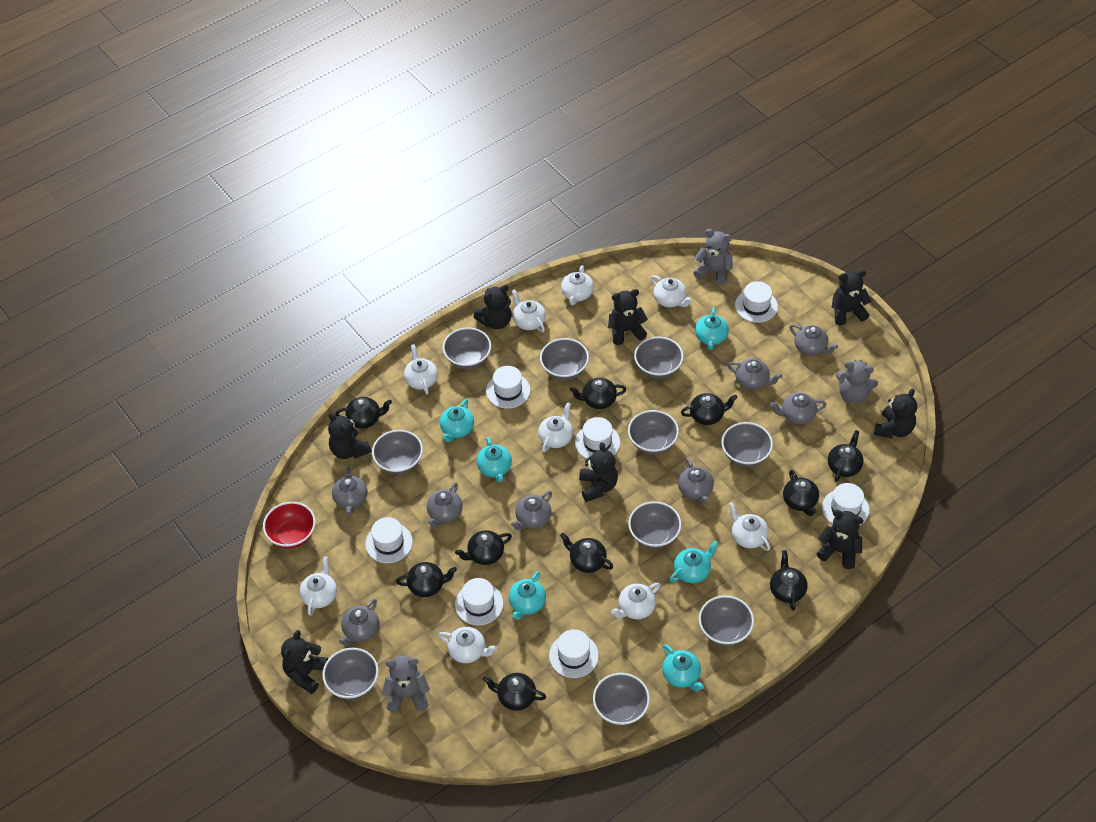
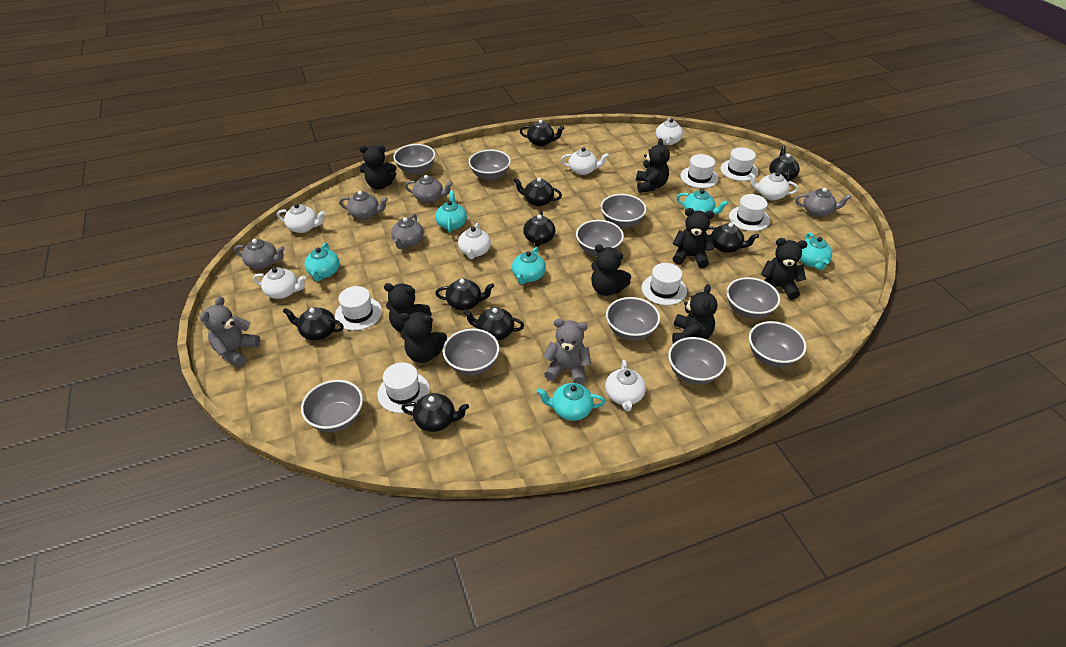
black teapot: [335,397,392,428] [396,562,457,597] [455,530,512,565] [483,673,546,711] [560,533,613,573] [569,378,626,409] [681,393,738,425] [770,550,808,611] [783,470,819,516] [828,430,863,482] = 10 -> [282,307,344,340] [401,393,469,432] [435,279,494,310] [463,307,524,340] [514,178,562,206] [520,120,565,146] [523,211,555,246] [708,223,759,253] [769,145,800,182] = 9
grey teapot: [332,467,368,515] [339,599,379,646] [427,482,463,527] [511,491,552,530] [678,458,714,505] [727,359,782,390] [770,393,826,424] [789,324,838,356] = 8 -> [234,239,285,269] [339,191,388,220] [391,214,424,249] [405,175,453,203] [795,188,851,217] = 5
grey teddy bear: [382,656,430,713] [694,229,733,286] [836,360,878,404] = 3 -> [200,297,260,367] [543,319,591,385] = 2
red bowl: [263,502,316,549] = 1 -> none = 0
white hat: [365,517,413,563] [455,578,503,625] [486,366,530,408] [549,629,599,678] [575,417,620,459] [735,281,778,323] [822,483,869,526] = 7 -> [335,286,382,330] [377,362,430,413] [642,263,687,305] [680,154,719,188] [720,147,758,181] [729,194,770,231] = 6
white teapot: [300,556,337,616] [404,344,438,394] [438,627,497,663] [512,289,546,332] [538,402,573,452] [561,265,594,305] [611,583,660,619] [651,275,692,307] [729,502,770,551] = 9 -> [253,268,306,299] [277,204,325,233] [458,223,491,259] [561,147,609,175] [605,360,646,411] [656,118,683,145] [749,172,798,200] = 7

